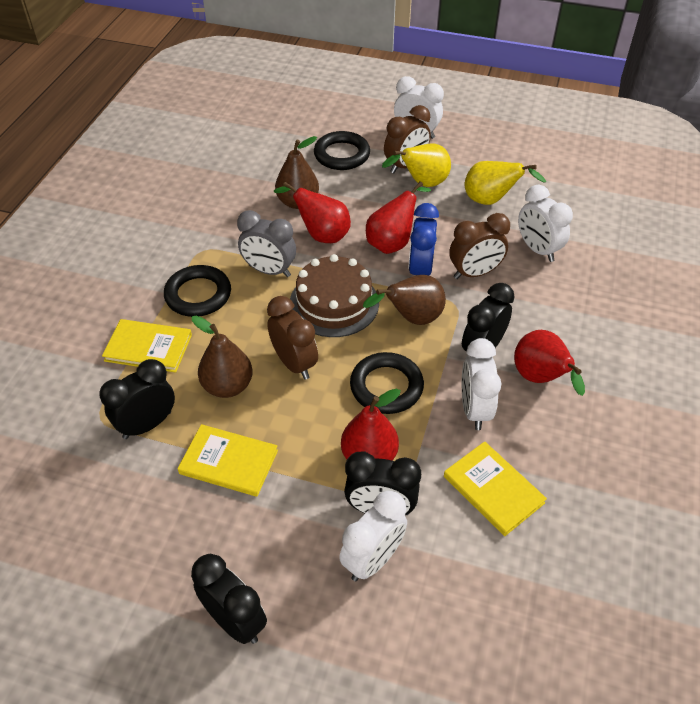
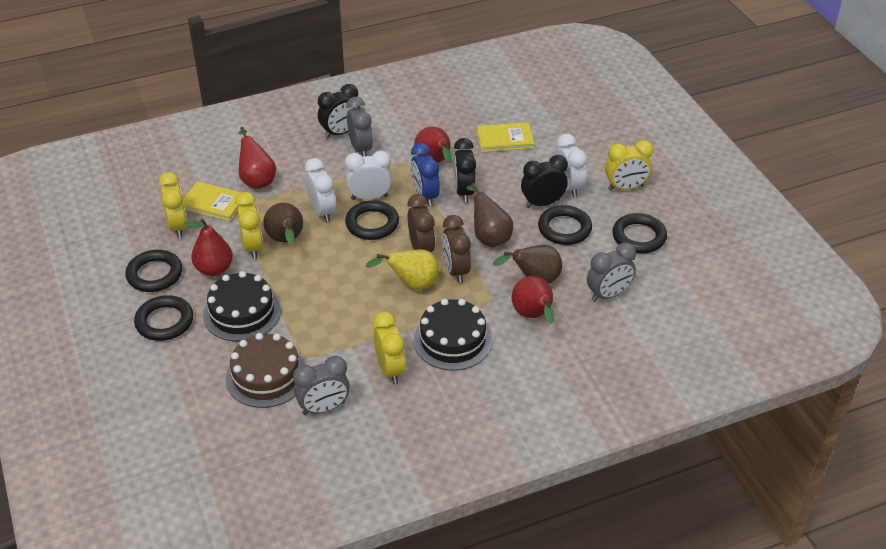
black cake: none = 0 -> [203,271,281,342] [414,299,492,371] = 2
black clock: [99,359,175,439] [191,554,267,644] [344,452,421,515] [462,283,515,352] = 4 -> [318,84,360,139] [454,138,476,203] [521,155,568,208] = 3
black ring: [164,265,231,317] [314,131,370,170] [350,352,424,414] = 3 -> [125,250,182,292] [134,295,193,341] [345,200,399,240] [538,205,592,245] [612,213,667,253] = 5
brown clock: [267,296,318,380] [384,105,431,174] [449,213,510,279] = 3 -> [407,194,435,252] [442,215,471,283] = 2
grey clock: [237,210,296,277] = 1 -> [293,356,350,415] [346,97,373,157] [587,243,636,302] = 3
white clock: [339,491,407,581] [394,76,444,139] [462,338,501,430] [518,185,573,262] = 4 -> [305,158,336,223] [344,150,392,200] [555,134,587,197] = 3
yellow book: [102,319,192,372] [178,424,278,497] [444,441,547,536] = 3 -> [183,181,243,221] [477,122,534,152] = 2
yellow clock: none = 0 -> [159,172,187,238] [235,192,263,259] [373,312,406,384] [605,140,653,191] = 4
yellow pear: [382,144,451,187] [464,161,546,205] = 2 -> [366,249,439,290] = 1

